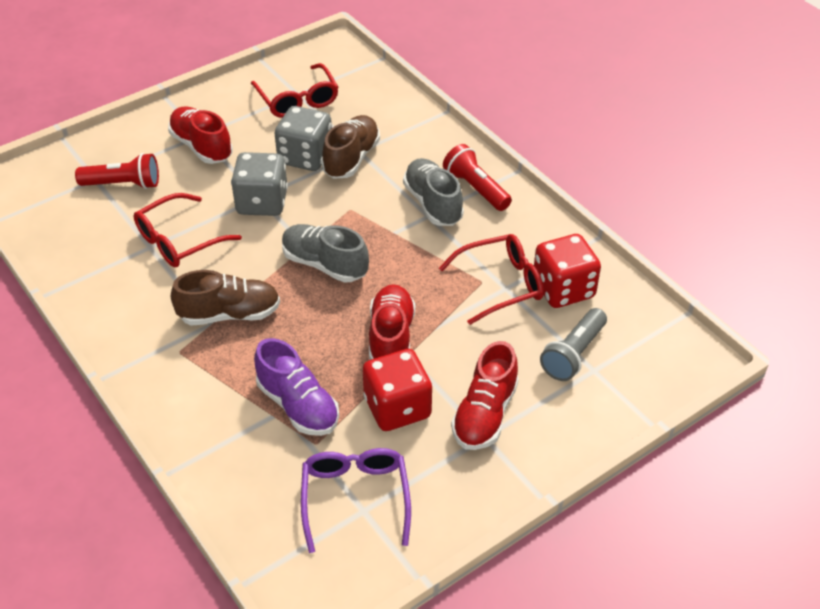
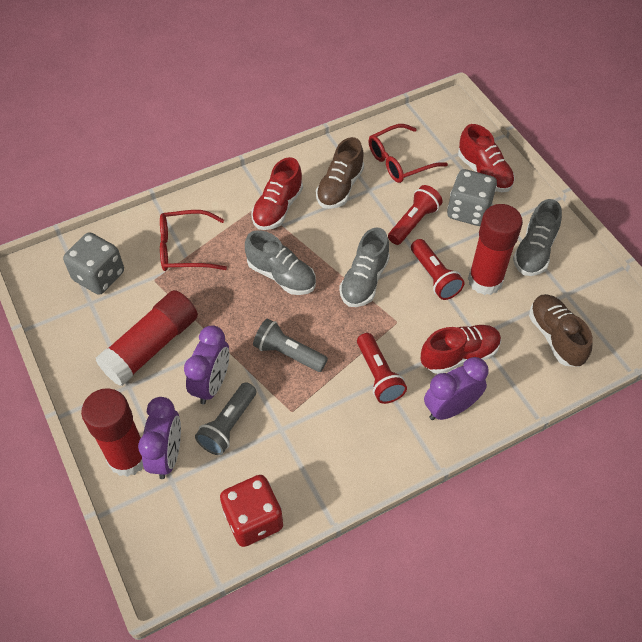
grey flashlight: [540,308,607,381] = 1 -> [195,382,257,455] [253,319,328,372] = 2
grey shoe: [282,224,369,283] [403,158,464,226] = 2 -> [245,230,316,295] [339,228,390,307] [513,199,562,276] = 3
purple clock: none = 0 -> [138,397,181,479] [184,325,230,404] [424,357,488,420] = 3
purple glasses: [301,448,411,553] = 1 -> none = 0
purple shoe: [254,338,339,436] = 1 -> none = 0
red dice: [363,349,432,431] [534,234,601,308] = 2 -> [220,475,283,547] = 1
red flashlight: [75,153,159,189] [443,144,512,211] = 2 -> [357,333,407,404] [388,185,443,245] [411,239,464,300] = 3
red glasses: [134,193,242,267] [251,63,338,118] [439,234,544,325] = 3 -> [160,210,227,271] [369,124,448,183] = 2
red glue stick: none = 0 -> [81,388,143,477] [96,290,198,386] [468,204,523,295] = 3

